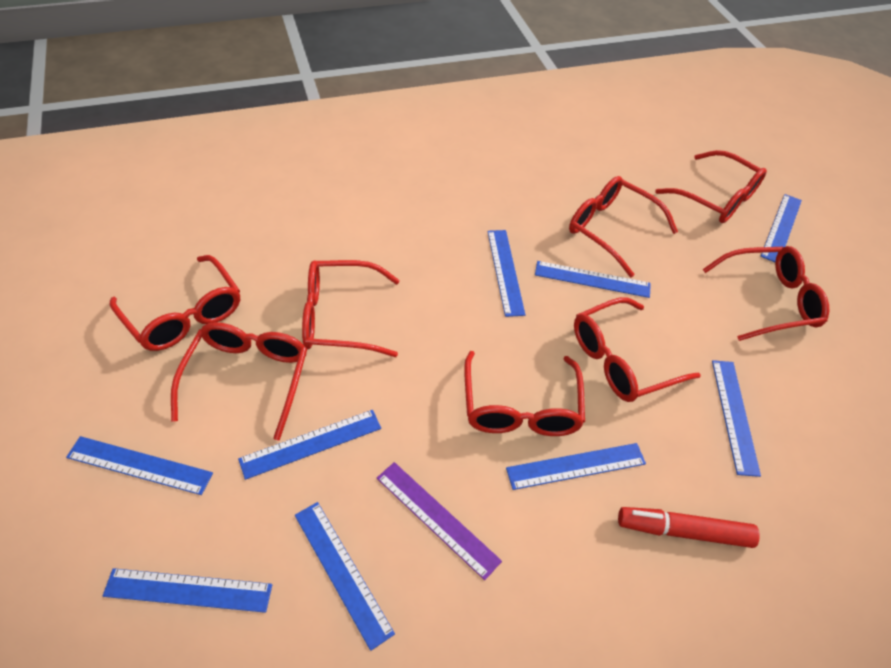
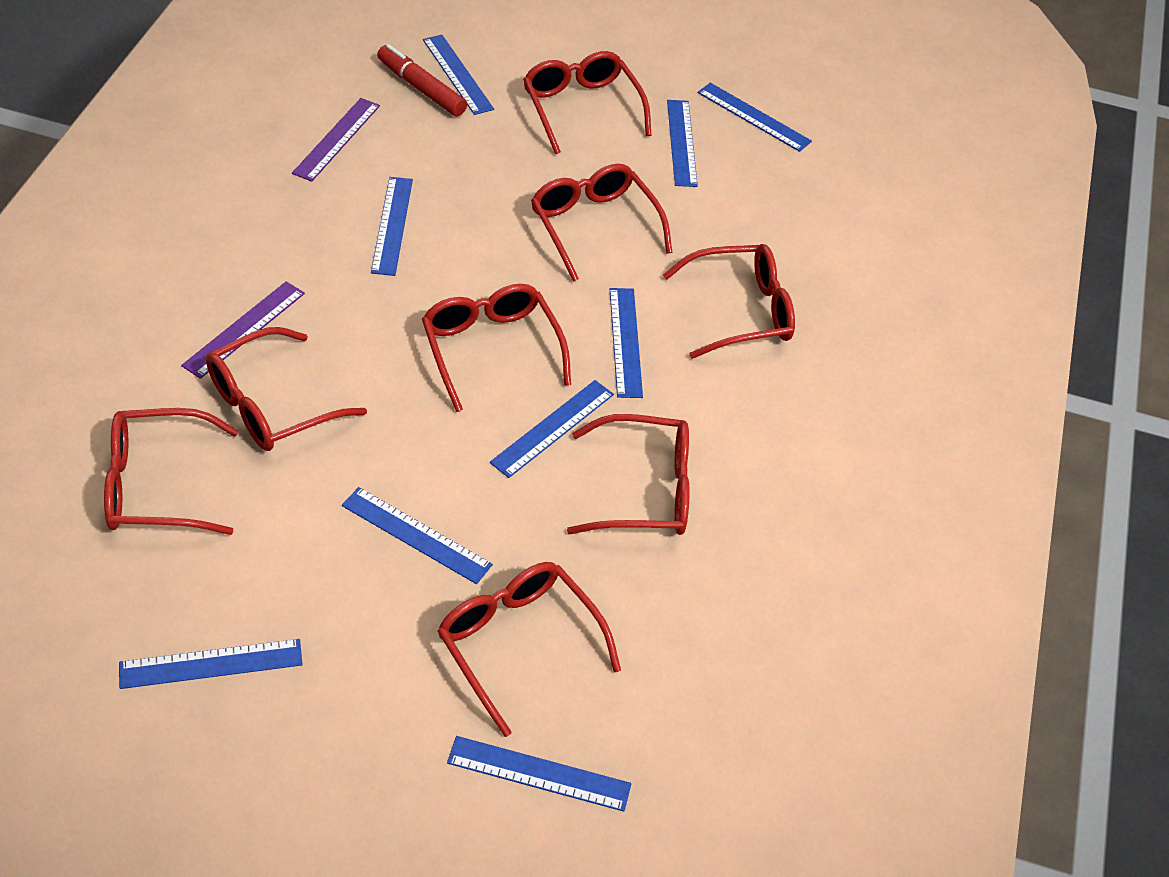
purple ruler: [377,462,502,580] = 1 -> [181,281,305,379] [292,98,380,182] = 2

